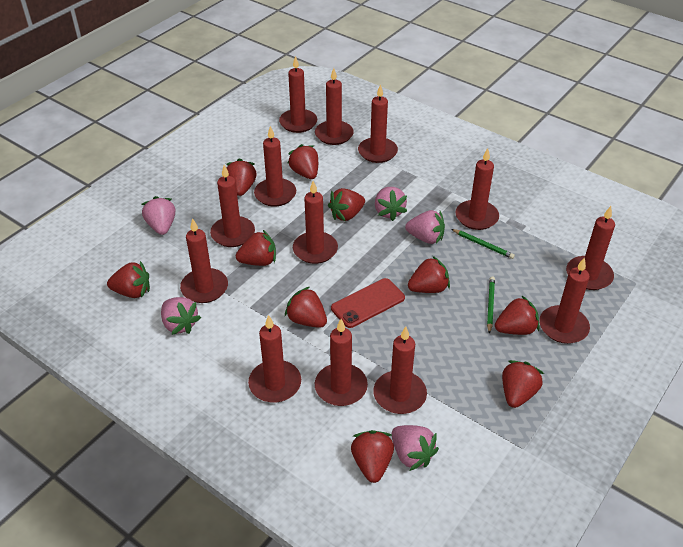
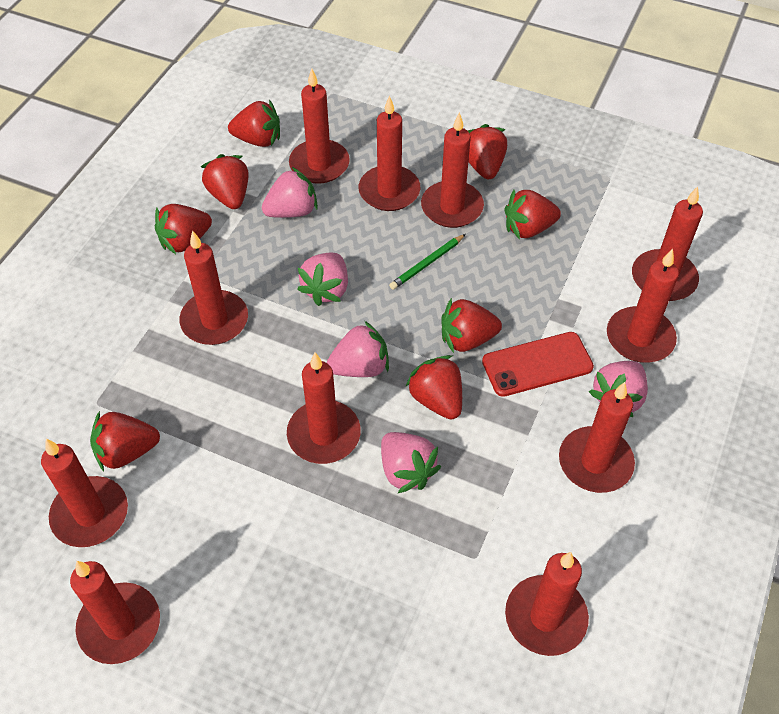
green pencil: [451,229,515,259] [487,276,495,334] = 2 -> [389,234,466,290] = 1
red candle: [180,218,228,303] [210,165,255,247] [248,315,301,403] [254,126,296,206] [279,56,317,133] [293,181,338,264] [315,68,354,145] [315,319,368,406] [358,84,398,163] [373,327,427,414] [456,148,499,230] [539,257,590,344] [566,206,615,290] = 13 -> [41,439,128,547] [70,561,160,664] [179,230,248,345] [287,352,361,464] [289,69,350,184] [359,95,420,211] [421,112,484,228] [505,552,589,656] [559,382,635,493] [607,249,679,363] [632,186,703,301] = 11
red strawberry: [107,261,150,298] [226,158,257,196] [236,230,276,266] [285,287,327,328] [287,144,318,179] [328,188,365,221] [351,430,394,483] [408,256,450,293] [495,295,540,335] [502,360,544,408] = 10 -> [90,411,160,471] [155,204,212,254] [201,154,249,209] [228,100,280,147] [405,355,462,420] [441,298,502,353] [468,124,507,179] [505,190,561,239] = 8

